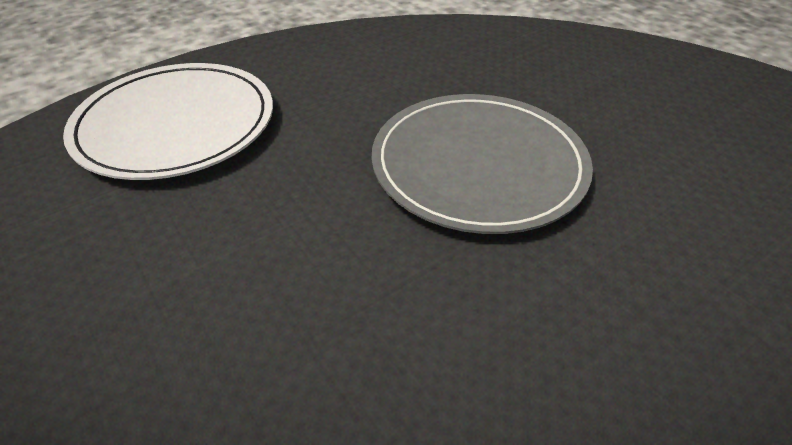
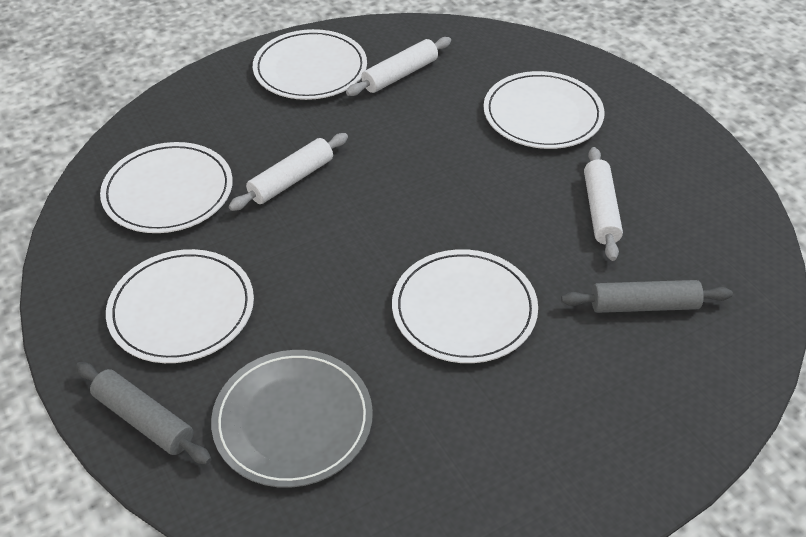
grey rolling pin: none = 0 -> [76,362,211,465] [561,280,733,313] = 2
white plate: [63,63,273,180] = 1 -> [100,142,233,233] [106,249,254,363] [253,29,367,100] [392,249,538,363] [484,71,604,149] = 5
white rolling pin: none = 0 -> [229,133,348,211] [346,37,451,96] [584,147,623,261] = 3

